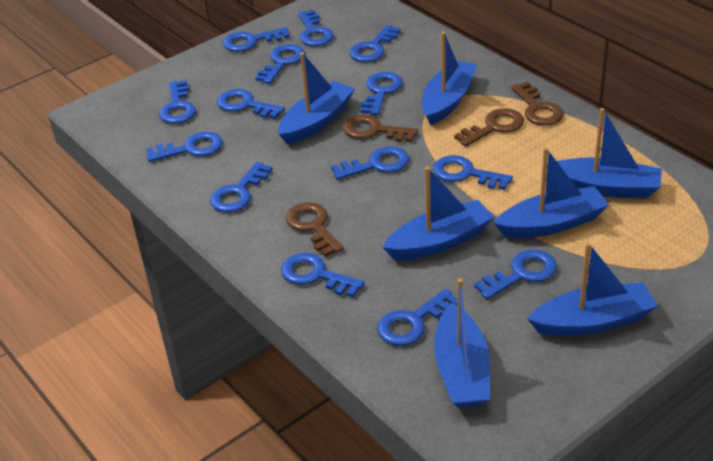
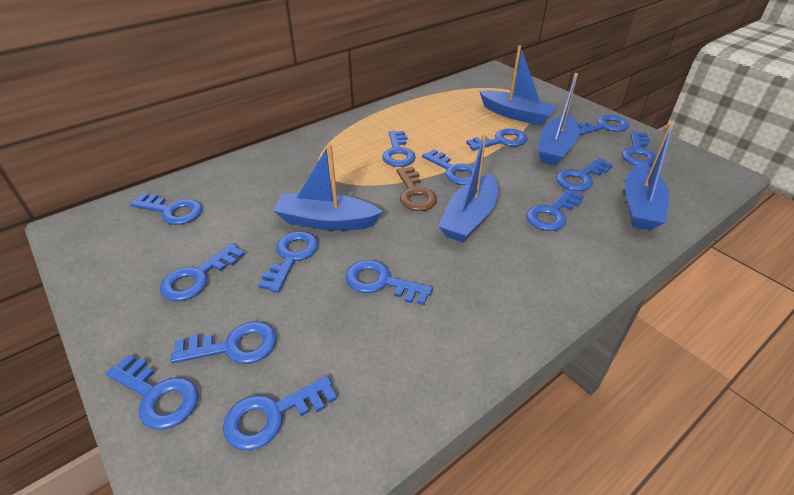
blue boat: [278,52,355,145] [382,167,494,260] [422,32,477,126] [434,278,490,408] [494,147,609,238] [527,243,658,336] [547,108,662,199] = 7 -> [273,144,383,231] [438,134,498,243] [479,46,557,125] [538,73,579,166] [625,123,674,230] = 5
brown key: [286,202,344,257] [343,115,418,142] [454,108,524,147] [511,81,564,126] = 4 -> [396,167,437,211] = 1

